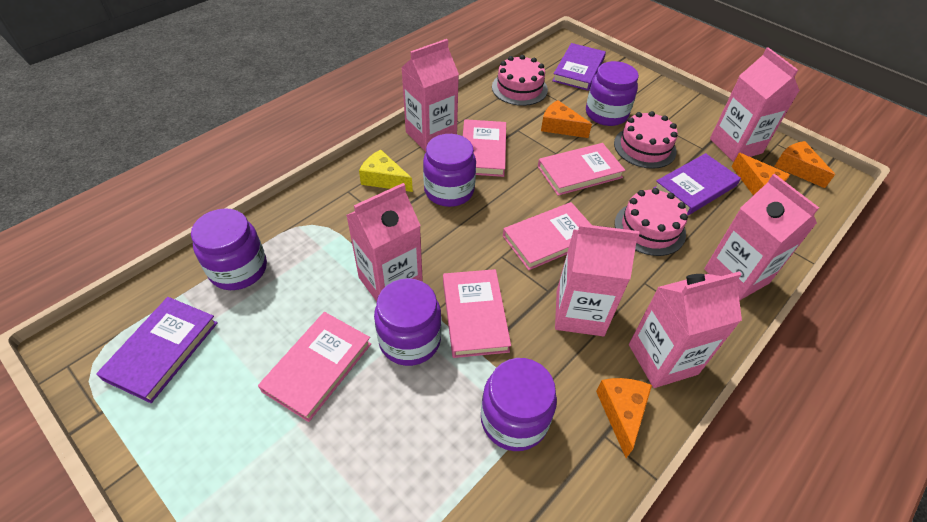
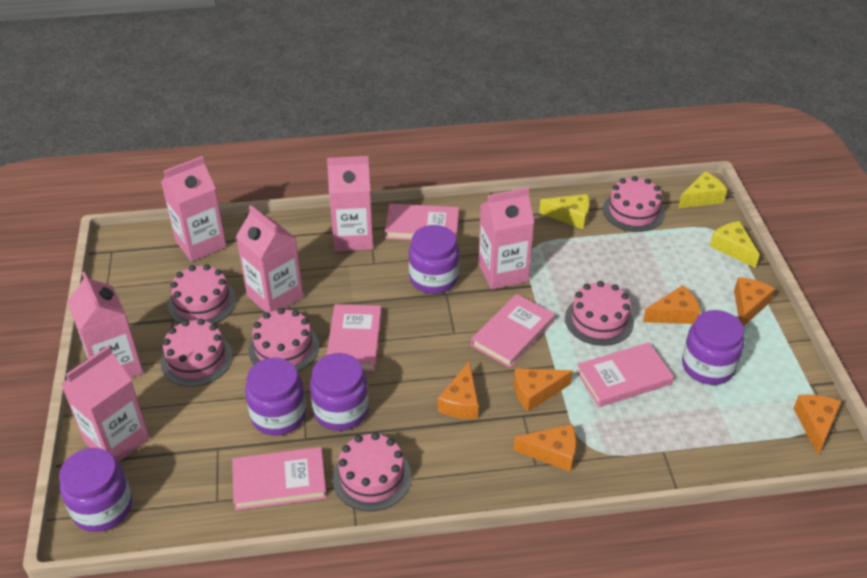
orange cheese: [541,100,592,138] [596,378,652,458] [731,153,790,195] [774,141,835,188] = 4 -> [438,361,479,419] [513,424,576,472] [514,368,573,412] [643,285,701,324] [734,277,775,326] [793,395,842,455] = 6
pink cake: [492,55,548,106] [614,111,678,169] [615,188,688,256] = 3 -> [160,319,233,387] [168,264,236,324] [248,308,319,372] [333,432,411,511] [565,281,634,346] [603,176,665,232] = 6
purple book: [96,297,218,403] [552,43,606,91] [653,153,741,215] = 3 -> none = 0
yellow cheese: [359,149,413,192] = 1 -> [539,194,590,229] [678,172,727,208] [710,221,760,268] = 3

